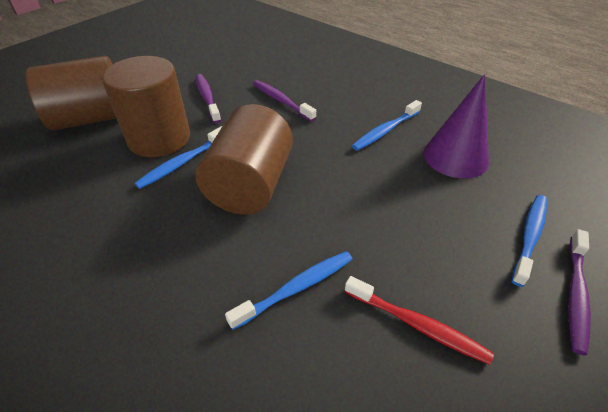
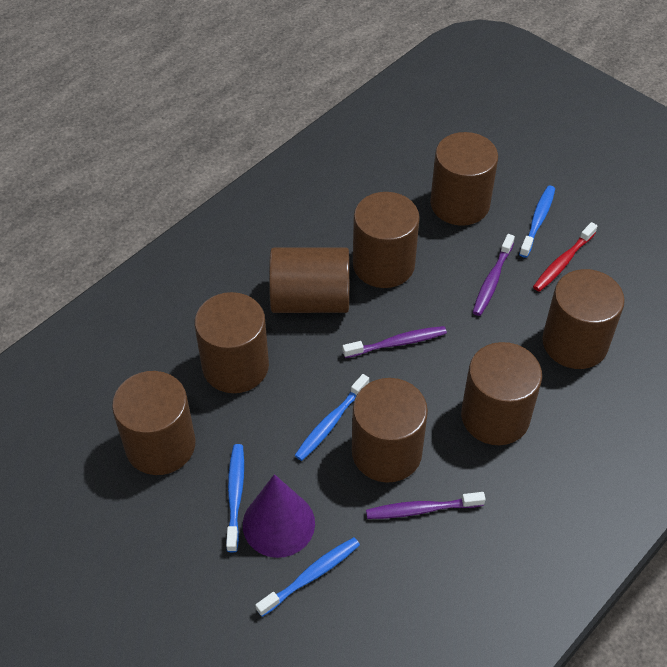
brown cylinder: [26,56,117,130] [102,56,190,157] [196,104,293,215] = 3 -> [112,371,195,475] [194,292,269,393] [269,247,349,313] [352,378,428,483] [353,192,420,288] [430,132,498,226] [461,342,542,445] [542,269,625,369] = 8

